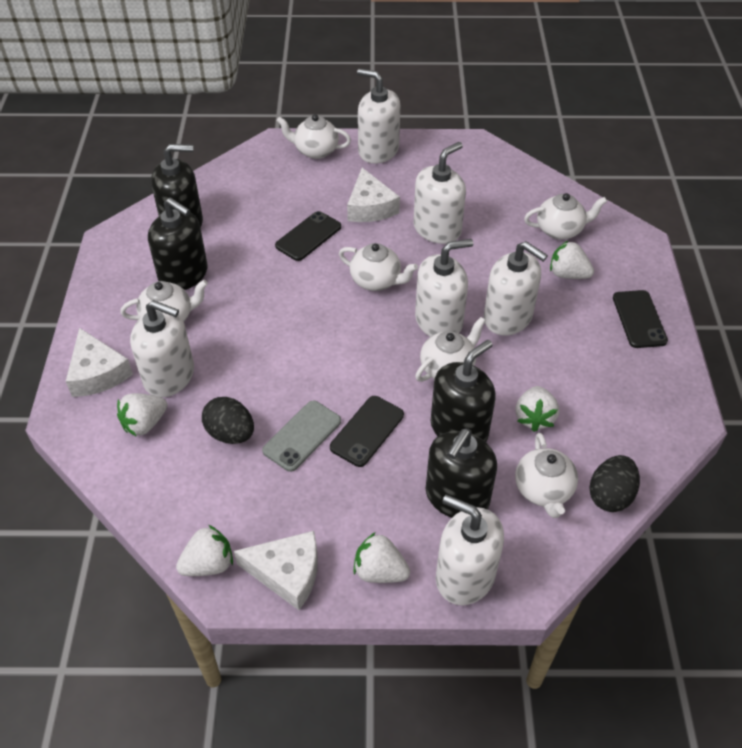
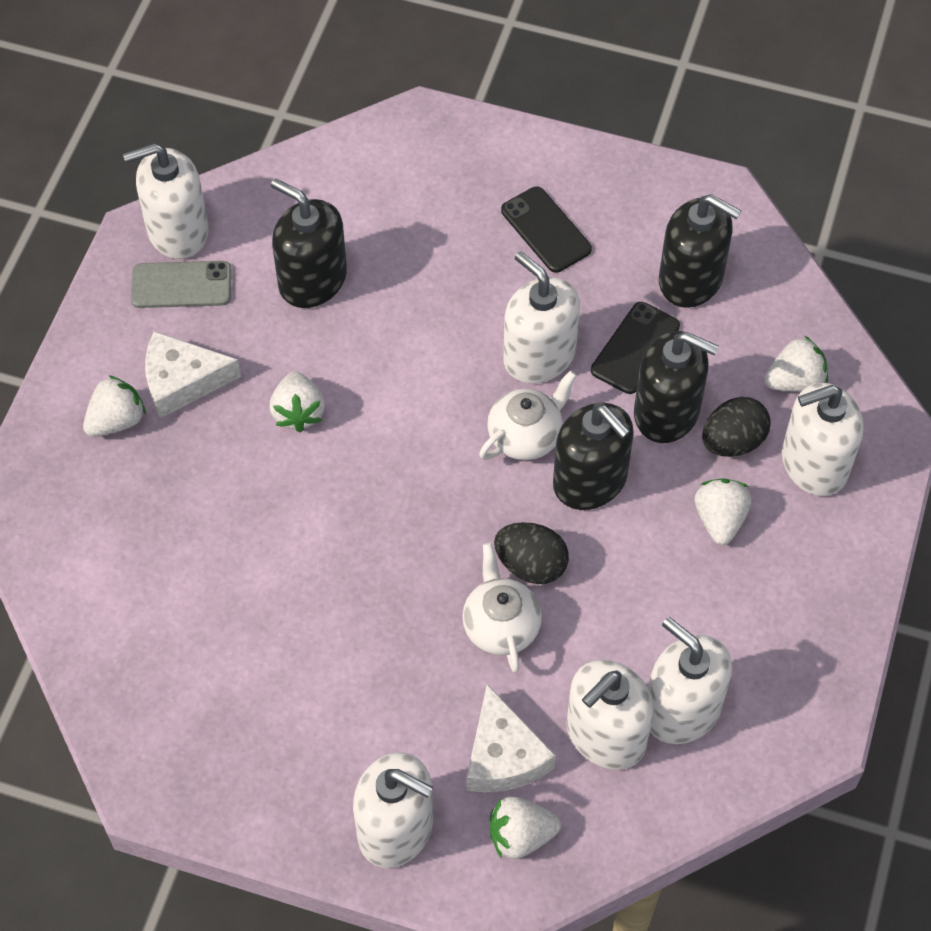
black phone: [275,211,341,261] [330,396,404,467] [613,290,668,348] = 3 -> [501,186,592,273] [591,302,680,394] = 2
white cheese: [66,328,133,397] [234,531,318,610] [347,168,400,222] = 3 -> [145,331,241,418] [467,684,556,792] = 2
white teapot: [120,280,208,321] [277,114,351,159] [339,243,418,291] [415,317,486,382] [515,433,578,518] [524,193,607,240] = 6 -> [462,543,542,673] [479,370,577,460] = 2

